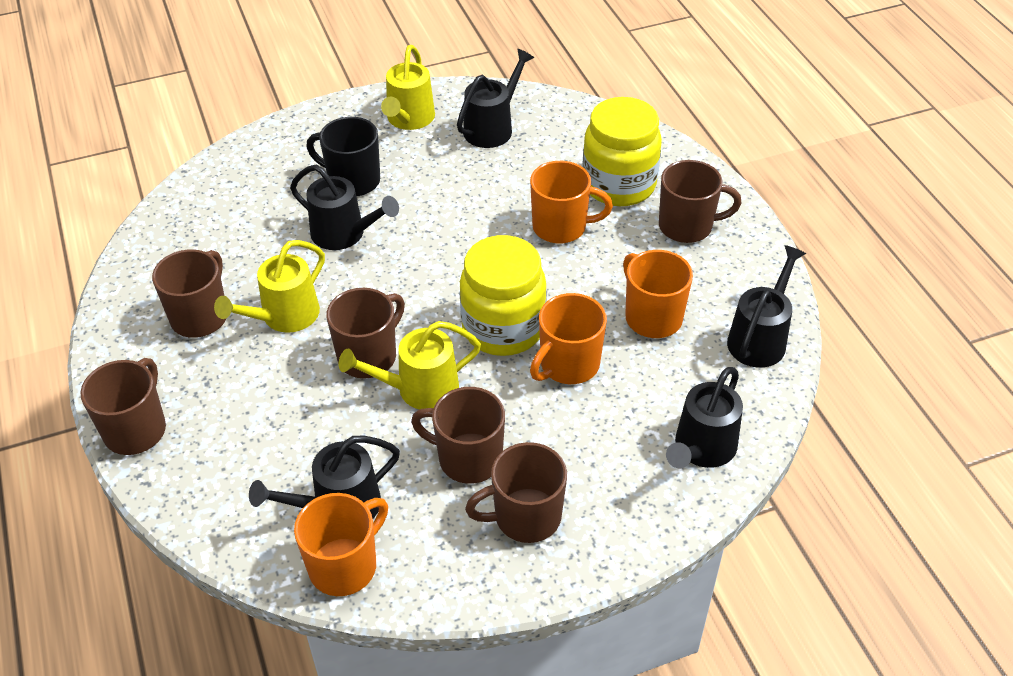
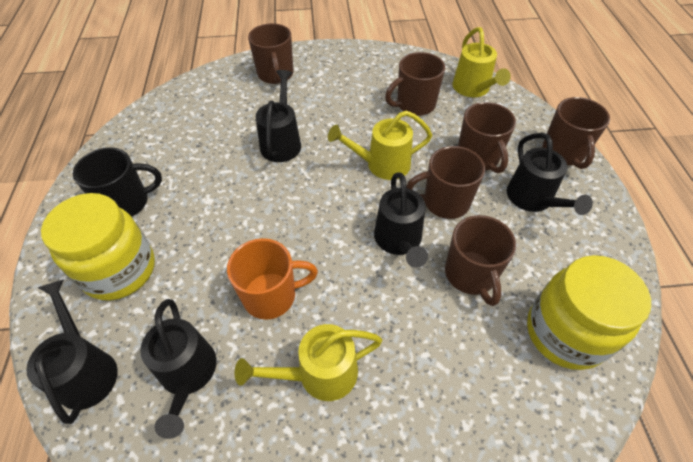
orange mug: [294,493,388,596] [530,161,613,244] [530,293,607,384] [623,250,693,338] = 4 -> [227,238,318,320] = 1

